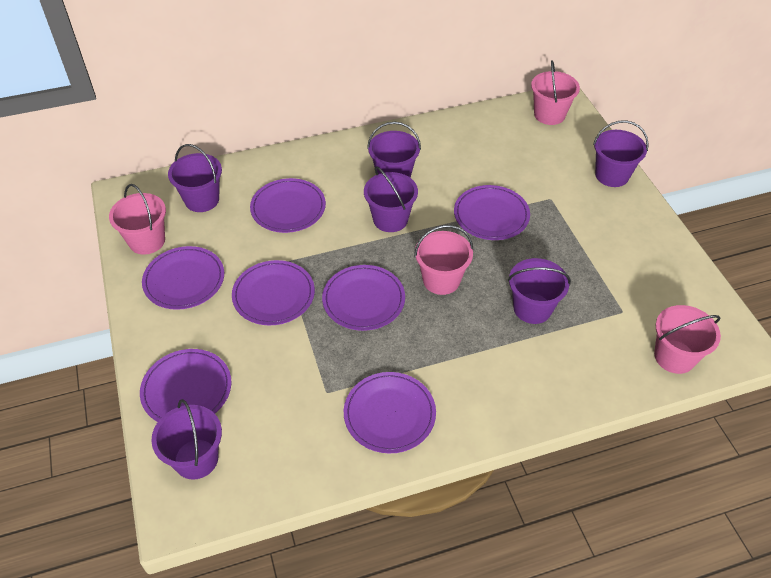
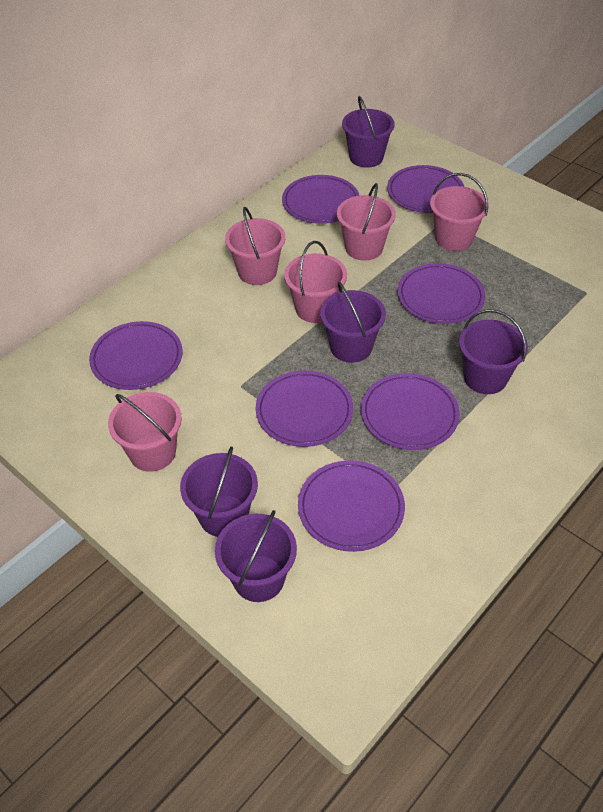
pink bucket: [109,184,166,255] [414,225,473,295] [531,60,580,125] [654,305,721,374] = 4 -> [108,392,182,472] [225,207,285,285] [284,241,347,323] [337,183,396,261] [430,173,489,251] = 5
purple bucket: [151,399,222,480] [168,144,222,212] [364,166,418,232] [367,122,421,178] [508,258,571,324] [593,121,649,187] = 6 -> [180,446,258,537] [215,510,297,602] [320,282,386,363] [342,96,395,168] [459,309,528,394] = 5

